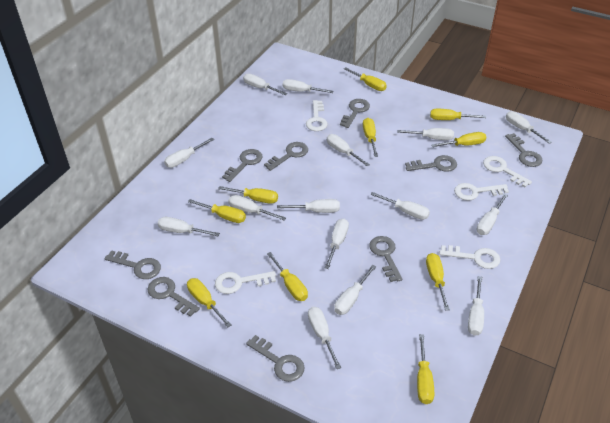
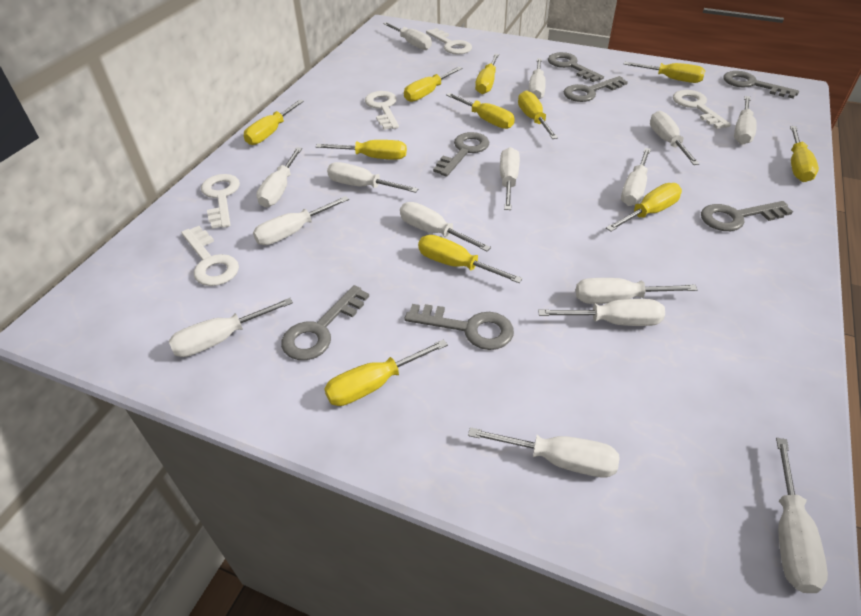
grey key: [104,250,161,279] [148,277,200,317] [222,149,263,182] [246,335,305,382] [264,142,308,171] [340,99,370,128] [369,236,402,282] [405,155,457,172] [505,133,542,167] = 9 -> [281,285,369,360] [404,304,514,350] [433,132,489,177] [548,52,604,82] [564,76,628,102] [701,201,793,231] [723,71,799,99] = 7
yellow screwdriver: [187,278,231,327] [188,199,246,223] [218,186,278,204] [267,252,308,301] [344,67,387,91] [363,118,378,157] [417,334,434,404] [426,253,450,310] [430,109,486,120] [431,132,486,147] = 10 -> [244,100,304,145] [316,140,407,160] [324,339,448,406] [404,67,462,102] [418,235,523,283] [446,93,515,129] [475,54,499,94] [518,90,558,139] [606,183,682,231] [624,62,705,83] [790,126,819,182] = 11

